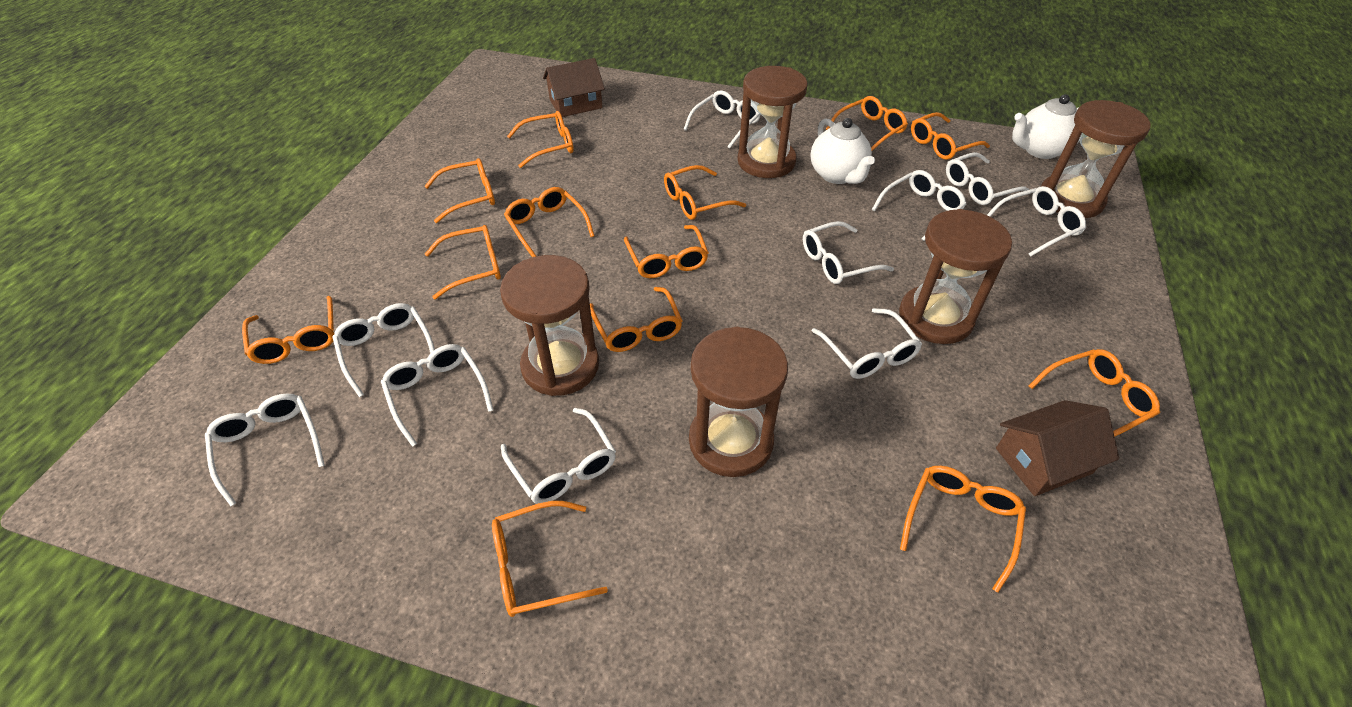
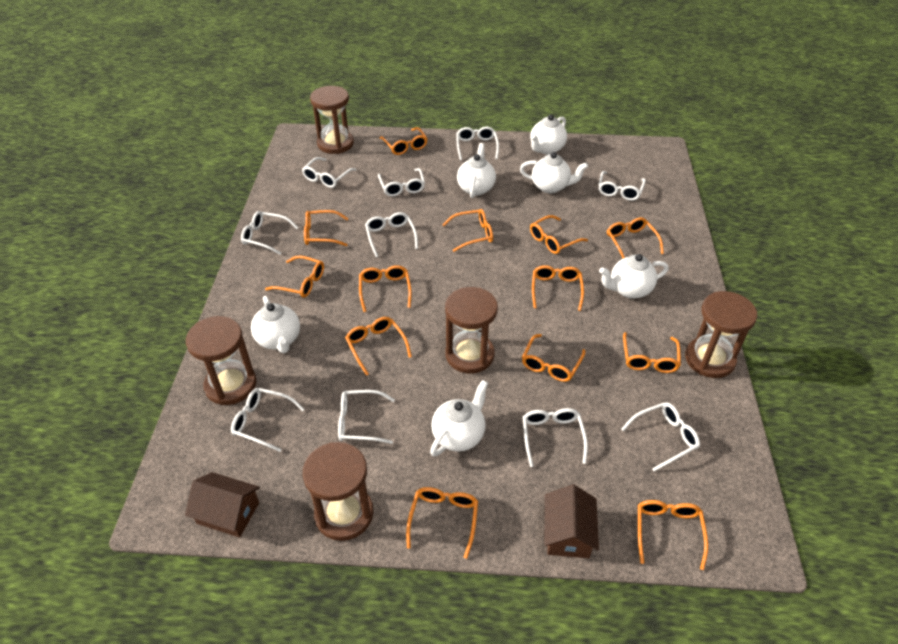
white teapot: [810,118,875,184] [1012,94,1079,159] = 2 -> [251,296,300,353] [430,380,488,457] [457,143,496,198] [520,152,588,193] [530,114,567,154] [599,254,669,299] = 6

